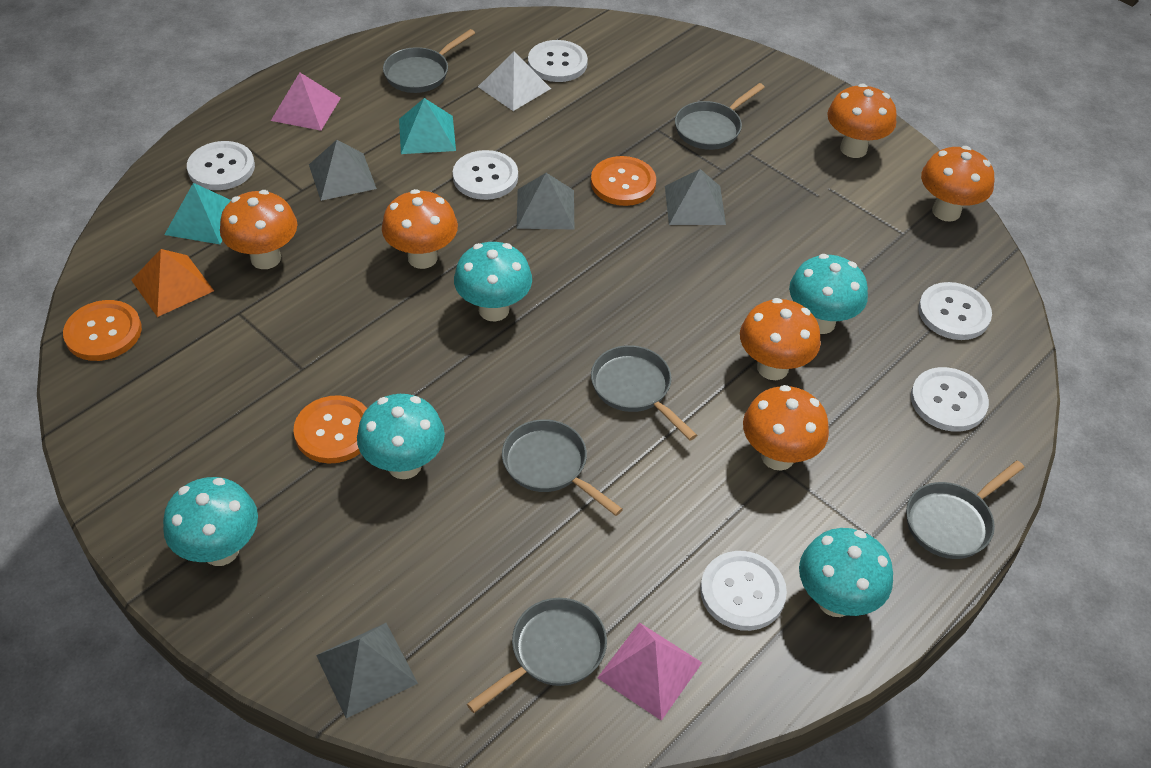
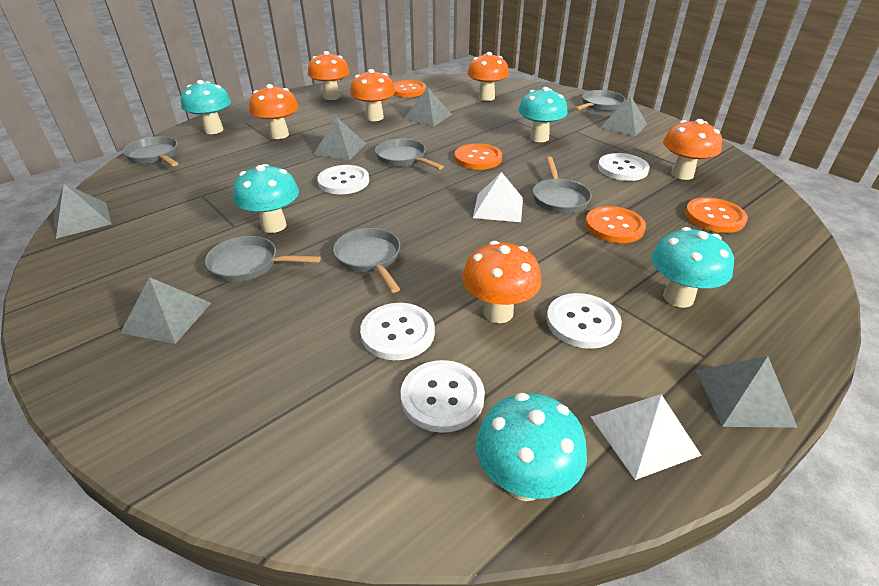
grey pyramid: [309,140,377,201] [316,623,418,718] [517,173,574,230] [665,169,726,225] = 4 -> [53,184,112,239] [120,277,211,344] [314,117,366,160] [404,87,452,127] [600,95,647,137] [696,356,798,428] = 6
orange button: [63,300,142,361] [293,395,367,464] [591,156,656,206] = 3 -> [393,80,426,97] [455,143,502,170] [585,206,646,243] [685,197,748,233] = 4
orange pyramid: [131,249,214,317] = 1 -> none = 0
pink pyramid: [271,72,341,131] [597,622,702,721] = 2 -> none = 0
turquoise pyramid: [164,183,231,244] [399,98,456,154] = 2 -> none = 0
white button: [187,141,255,190] [453,150,518,200] [528,40,588,82] [700,551,787,631] [911,367,989,432] [918,282,992,340] = 6 -> [317,165,369,194] [360,303,435,360] [401,360,485,433] [546,293,622,349] [598,153,650,181] = 5
white pyramid: [478,51,551,111] = 1 -> [473,172,523,222] [591,394,702,480] = 2

